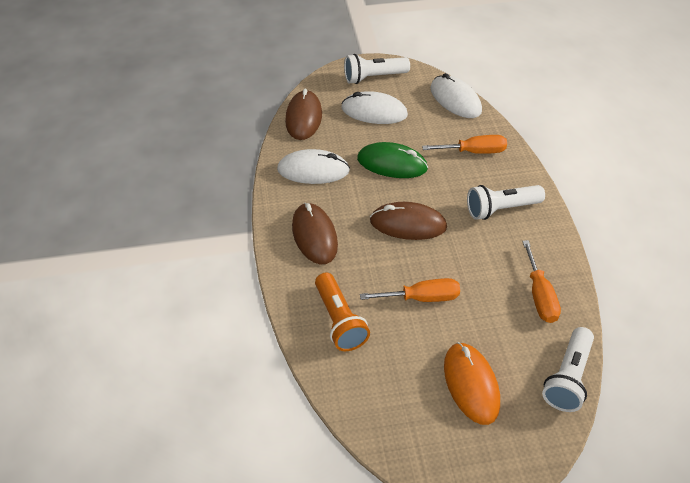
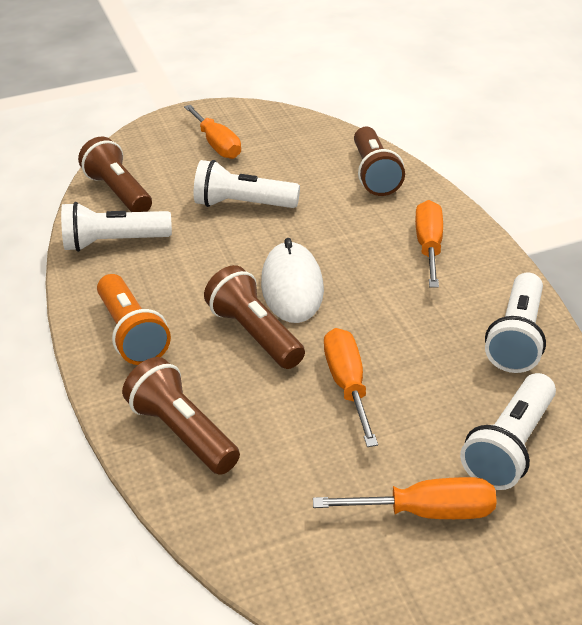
brown flashlight: none = 0 -> [78,137,152,212] [122,357,240,475] [204,265,305,369] [354,127,405,196] = 4
brown mouse: [285,88,322,140] [292,203,338,264] [370,202,447,240] = 3 -> none = 0
green mouse: [357,142,428,178] = 1 -> none = 0
orange mouse: [444,342,500,425] = 1 -> none = 0
orange screwdriver: [360,278,460,302] [422,135,507,154] [522,240,561,323] = 3 -> [184,105,241,159] [313,477,497,519] [324,328,378,447] [415,200,443,288] = 4
white flashlight: [344,54,410,84] [467,185,545,220] [542,327,594,412] = 3 -> [61,202,172,252] [194,160,300,208] [460,373,556,490] [485,272,546,373] = 4
white mouse: [277,149,350,184] [341,91,408,124] [430,73,482,118] = 3 -> [261,238,324,323] = 1

